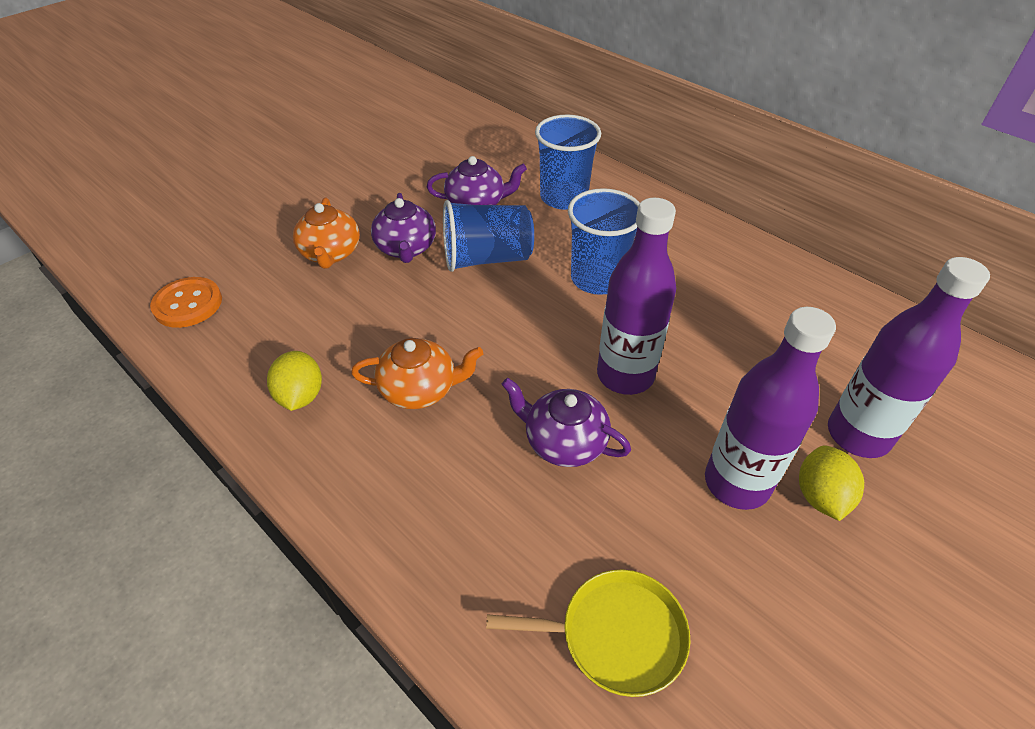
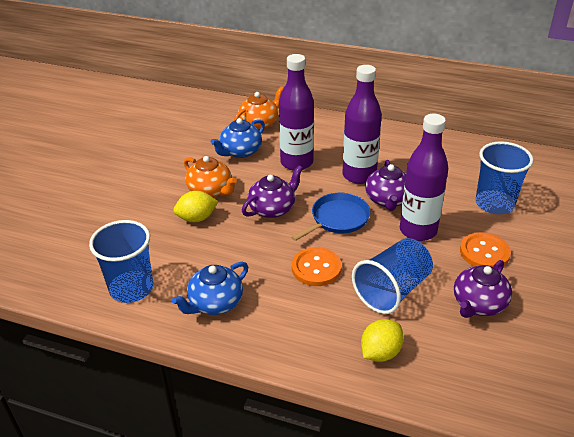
blue pan: none = 0 -> [291,193,371,241] = 1
blue teapot: none = 0 -> [172,262,248,315] [211,118,265,158] = 2
orange button: [150,277,222,328] = 1 -> [292,247,342,286] [460,232,511,268] = 2
yellow pan: [486,570,690,697] = 1 -> none = 0

